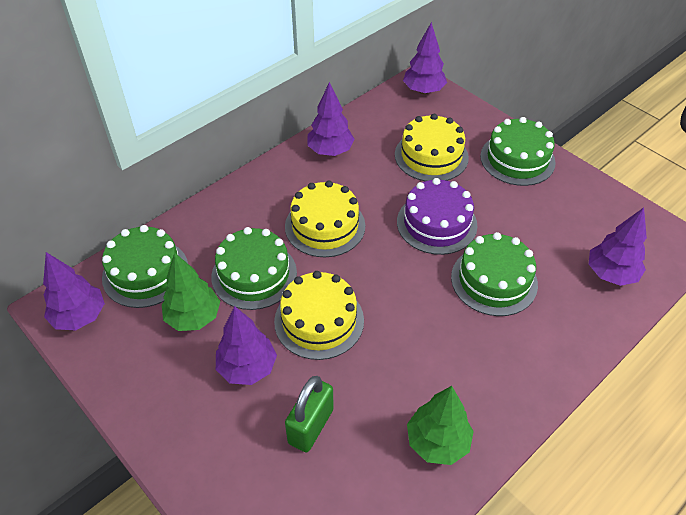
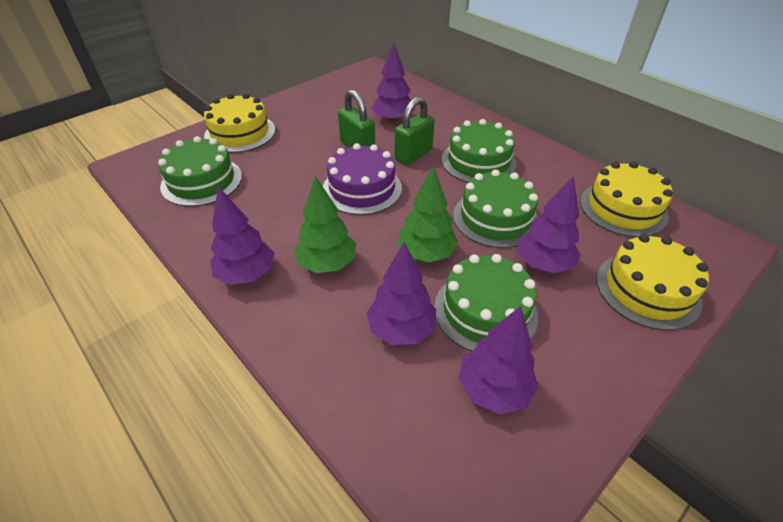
green padlock: [285,376,334,452] = 1 -> [338,90,375,147] [395,97,434,165] = 2

